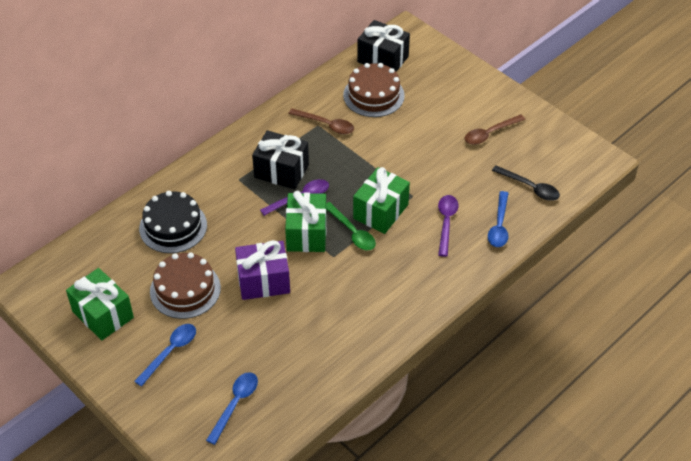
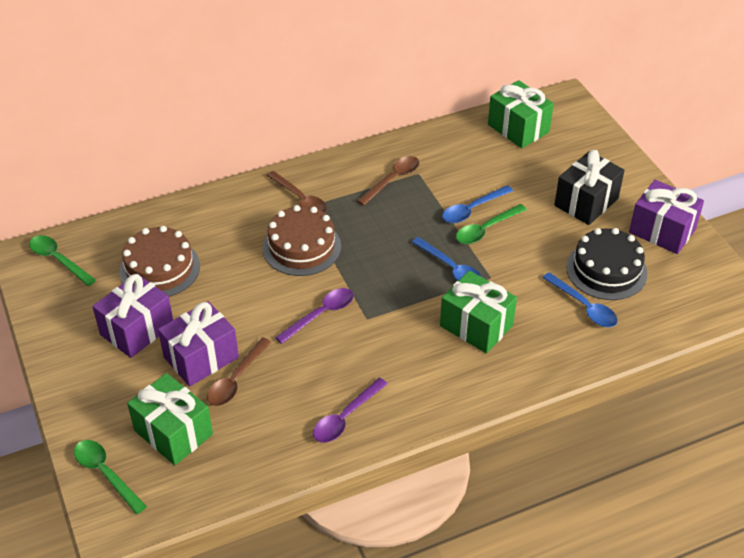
black gift: [252,130,309,190] [357,20,410,72] = 2 -> [554,150,625,225] = 1
black spoon: [492,166,560,201] = 1 -> none = 0
brown spoon: [289,108,354,134] [465,114,525,145] = 2 -> [207,337,271,406] [266,171,327,213] [357,156,419,206] = 3
green spoon: [326,202,376,250] = 1 -> [29,235,96,286] [74,440,147,514] [456,204,527,244] = 3
purple gift: [235,240,290,300] = 1 -> [92,274,173,358] [158,301,239,387] [629,180,704,254] = 3

